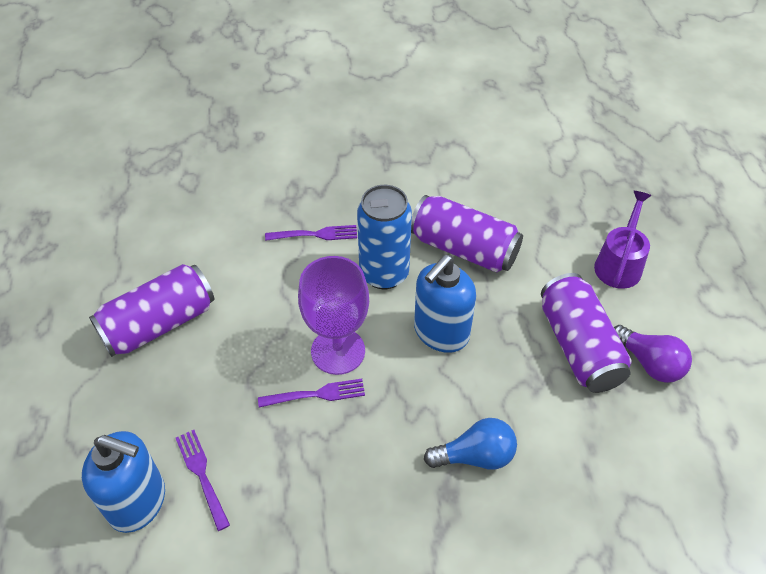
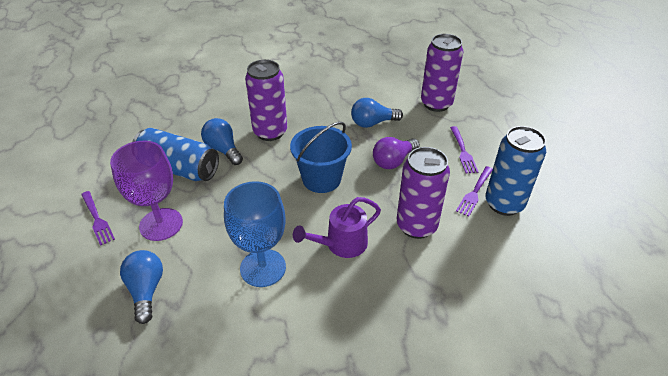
blue bucket: none = 0 -> [290,122,352,193] = 1
blue can: [357,185,412,289] = 1 -> [132,128,219,181] [485,126,546,216] = 2
blue goblet: none = 0 -> [224,181,286,287] = 1
blue light bulb: [424,418,517,470] = 1 -> [120,250,163,324] [201,118,243,165] [351,98,403,128] = 3
blue soap dispenser: [82,431,165,533] [414,255,476,353] = 2 -> none = 0

